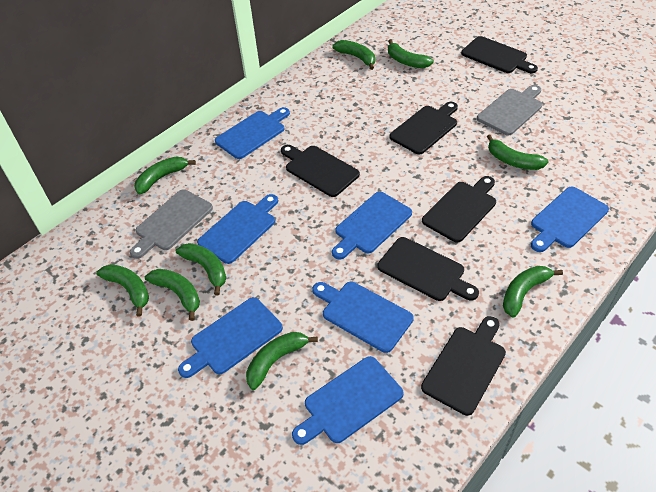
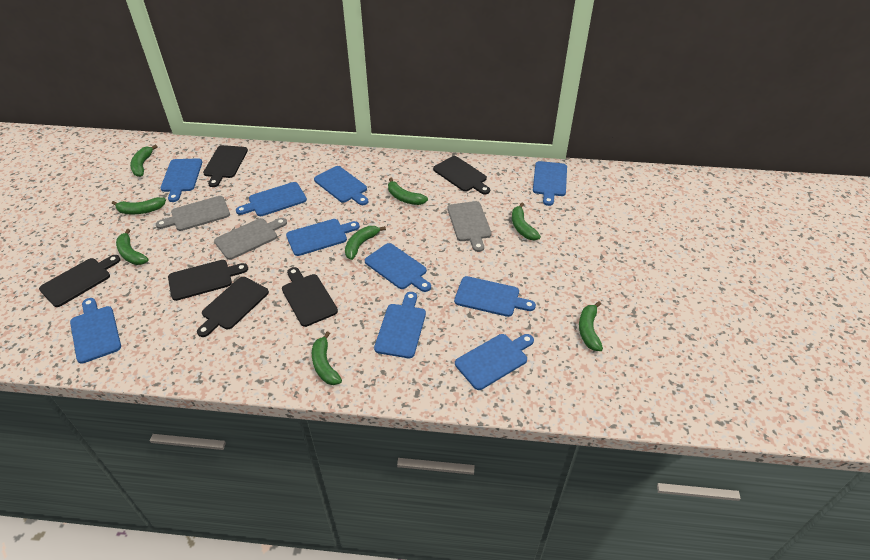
blue cutting board: [178,297,283,378] [197,194,278,264] [215,107,290,159] [292,356,403,445] [312,281,414,353] [332,192,412,259] [531,186,609,252] = 7 -> [70,298,121,364] [161,158,202,202] [236,182,307,216] [286,219,360,256] [314,166,368,205] [365,243,431,292] [374,292,426,358] [454,276,536,317] [455,334,534,390] [533,161,567,206] = 10
green banana: [96,264,149,317] [135,156,196,195] [145,269,200,321] [176,243,226,296] [246,332,318,390] [332,40,375,70] [388,39,434,68] [487,135,549,170] [503,266,563,318] = 9 -> [112,197,166,214] [116,229,149,265] [130,145,158,177] [312,331,342,385] [345,226,386,260] [388,178,428,205] [512,202,541,240] [579,301,603,351] = 8
grey cutting board: [130,189,213,259] [477,85,543,136] = 2 -> [156,196,230,231] [214,218,287,260] [448,201,492,252] = 3

